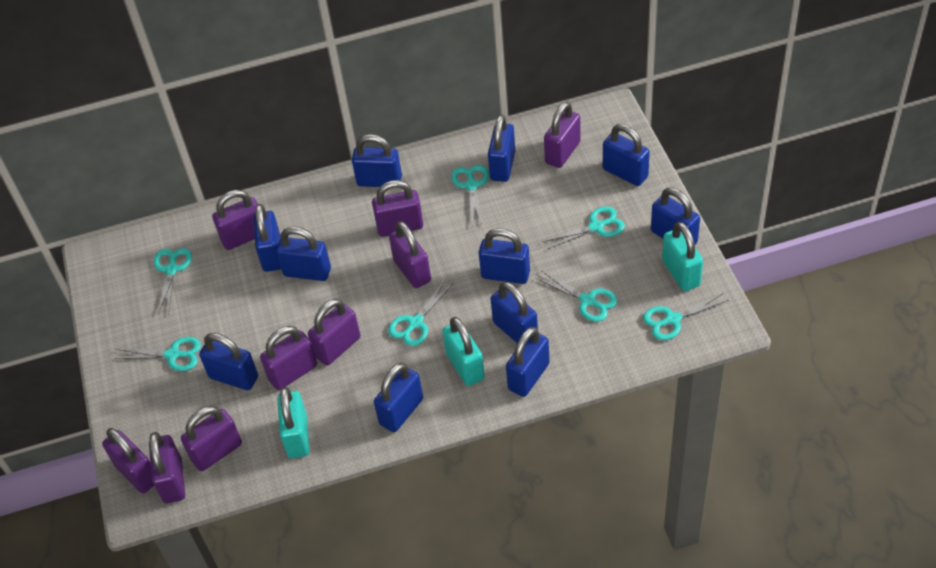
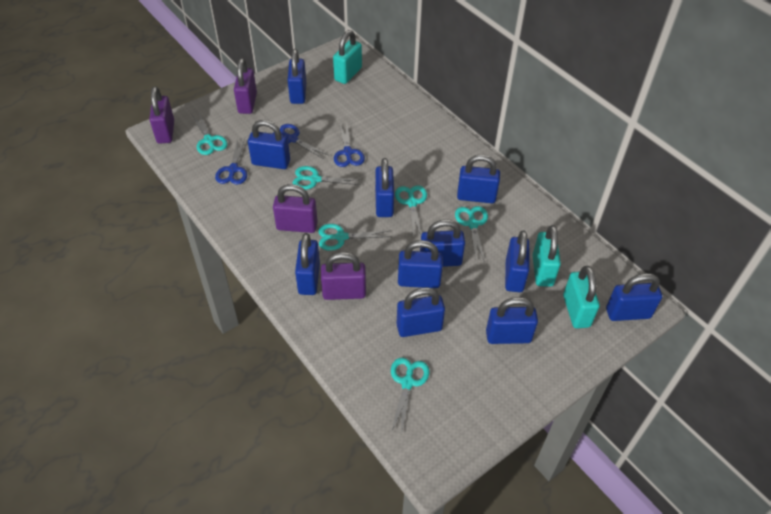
blue scissors: none = 0 -> [215,138,247,185] [272,124,328,159] [334,122,365,167] = 3
purple padlock: [102,428,154,493] [149,432,185,503] [181,406,242,471] [212,190,258,250] [260,326,317,390] [308,299,361,366] [372,180,423,237] [389,221,431,288] [544,101,581,168] = 9 -> [149,86,174,144] [234,58,257,114] [273,184,318,233] [321,252,366,300] = 4
turquoise scissors: [114,337,201,371] [154,248,192,314] [388,280,453,346] [451,165,489,226] [535,271,617,322] [542,206,625,249] [643,293,729,340] = 7 -> [192,113,228,155] [293,166,362,190] [319,224,391,251] [391,357,430,436] [395,185,427,239] [455,206,488,262] = 6

